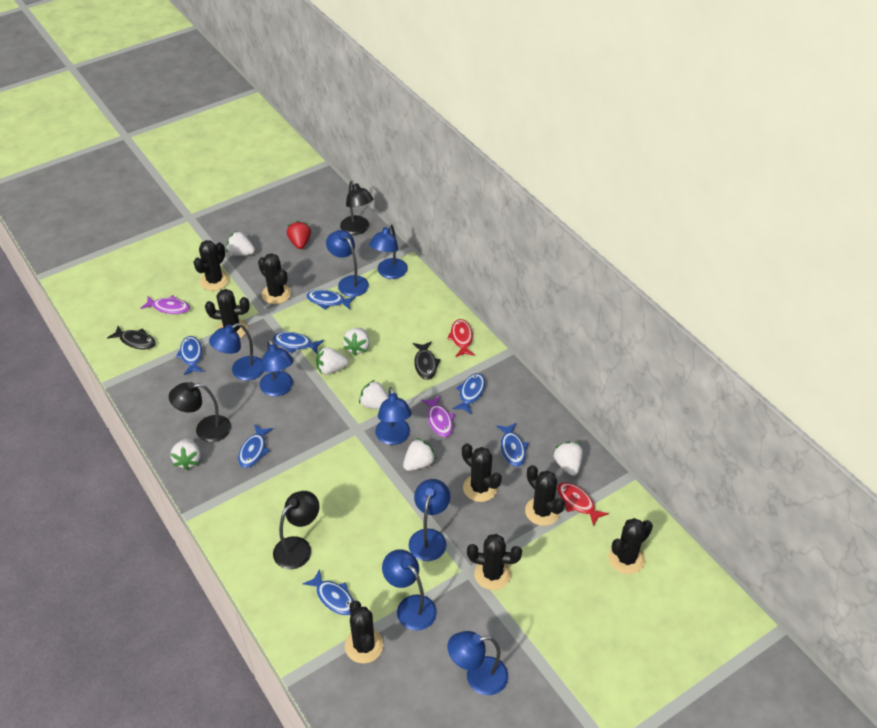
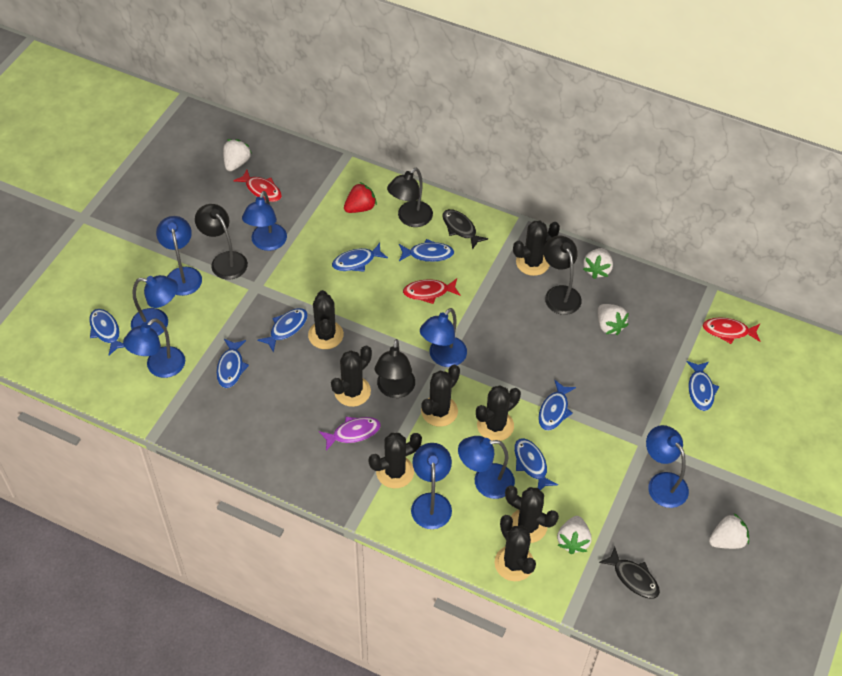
black lamp: [169,382,231,442] [273,491,319,569] [340,180,373,235] = 3 -> [195,204,248,280] [375,339,415,398] [387,168,433,227] [544,235,582,315] = 4
blue fish: [176,336,204,375] [238,424,273,468] [273,332,324,354] [303,569,354,615] [306,290,356,310] [452,373,486,415] [496,423,529,467] = 7 -> [89,309,124,355] [216,339,249,388] [257,308,308,353] [332,243,388,272] [399,239,454,262] [514,438,558,490] [538,380,576,430] [687,361,719,411] = 8
purple fish: [140,295,190,314] [421,396,455,437] = 2 -> [319,417,381,451] = 1
red fish: [447,319,475,357] [557,482,609,527] = 2 -> [233,170,282,202] [403,278,461,304] [702,317,761,344] = 3
white strawberry: [171,438,201,470] [226,231,255,256] [316,347,349,375] [343,328,370,355] [359,380,388,409] [403,438,436,471] [553,442,583,476] = 7 -> [223,139,251,171] [557,516,592,554] [583,248,613,279] [598,304,629,335] [709,513,749,549] = 5

